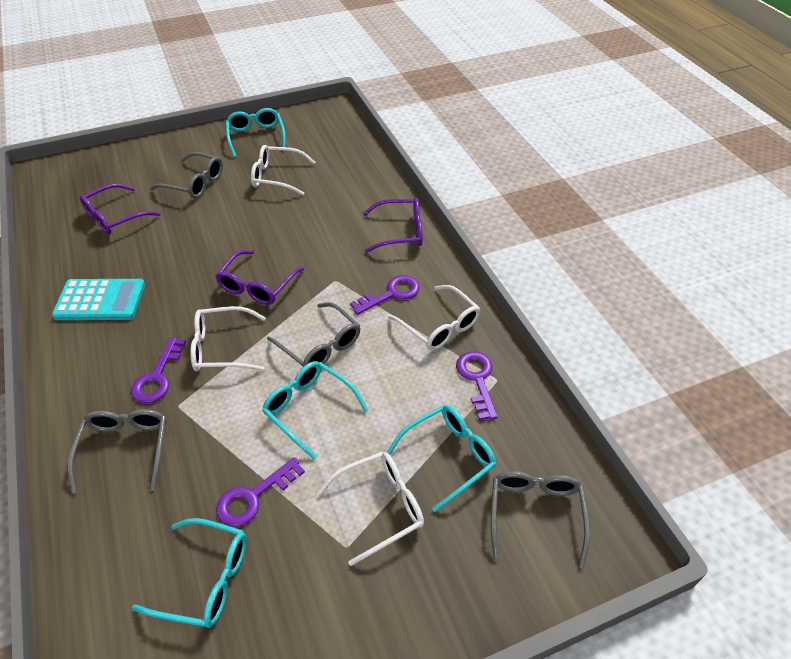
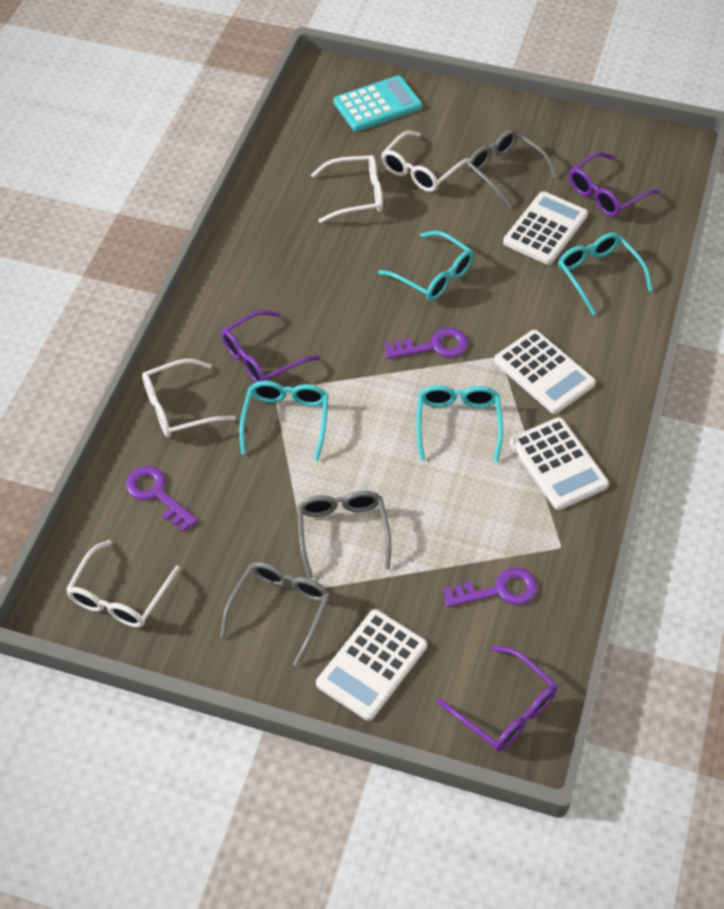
grey glasses: [68,409,167,493] [150,152,223,198] [267,302,361,367] [491,471,590,569] = 4 -> [220,562,330,667] [297,491,391,579] [467,129,558,208] = 3
purple key: [131,337,186,403] [216,457,305,527] [350,275,420,315] [456,351,498,420] = 4 -> [126,466,198,532] [385,328,468,359] [443,568,538,607] = 3
white calculator: none = 0 -> [316,609,427,721] [494,330,596,414] [503,191,588,265] [510,417,609,510] = 4

